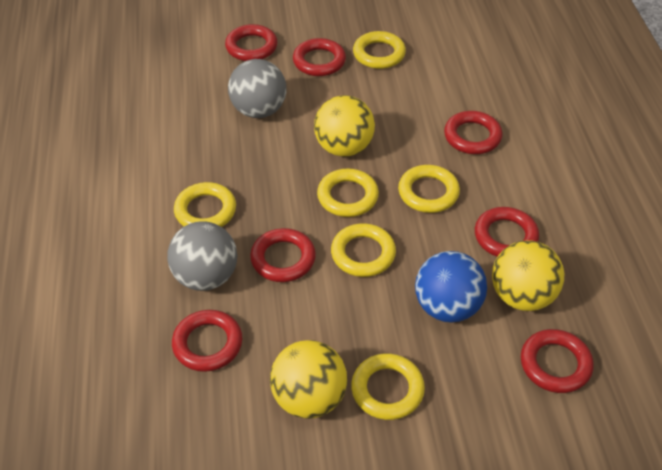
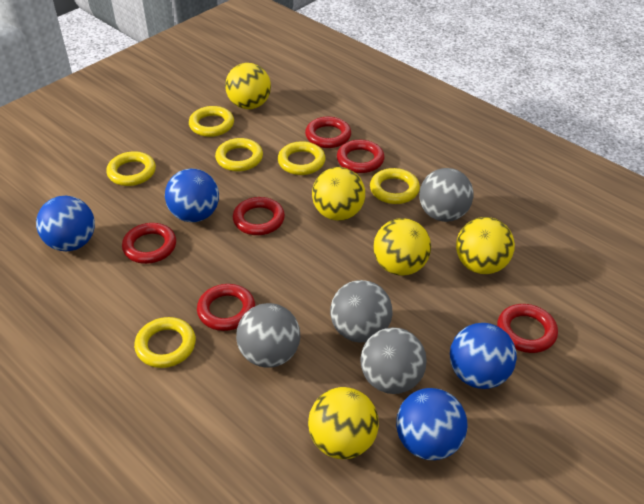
blue ball: [415,251,487,323] = 1 -> [36,196,95,251] [165,169,219,222] [396,388,467,460] [450,323,517,389] = 4
grey ball: [167,222,237,291] [228,59,286,118] = 2 -> [236,303,300,368] [330,280,392,343] [360,327,427,394] [419,168,473,222] = 4
red ring: [172,310,242,372] [225,24,277,61] [250,228,316,282] [293,38,346,76] [444,111,503,154] [475,207,539,257] [521,329,594,393] = 7 -> [122,223,176,264] [197,284,255,331] [233,197,285,235] [305,117,351,148] [337,140,385,173] [497,304,558,353] = 6
yellow ball: [270,340,347,419] [314,95,375,157] [492,240,564,311] = 3 -> [225,63,271,109] [308,387,379,459] [312,167,365,221] [373,218,431,276] [456,217,515,274] = 5

